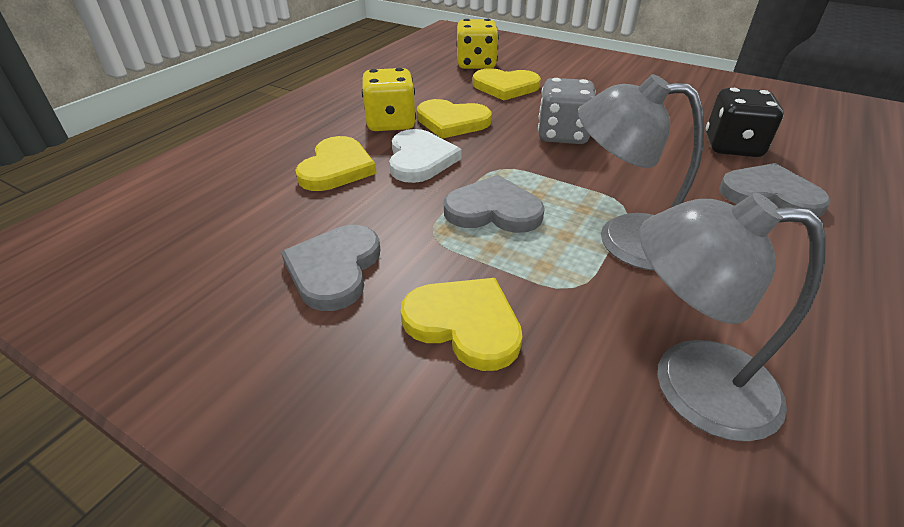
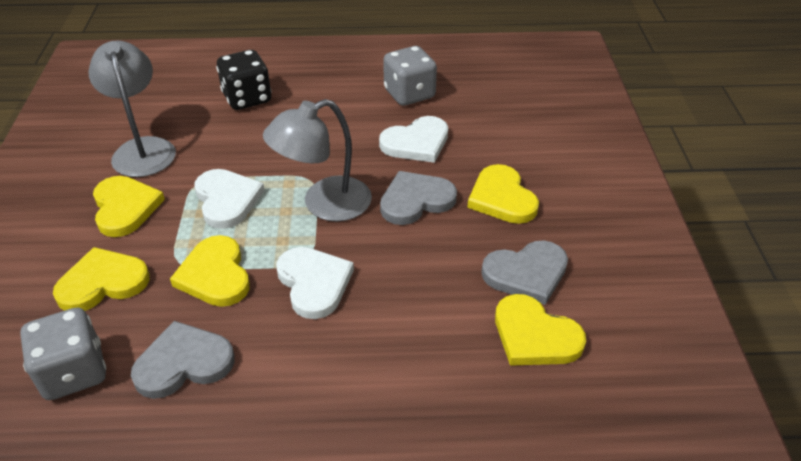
grey dice: [538,78,596,144] = 1 -> [20,308,106,400] [383,46,437,106] = 2
white heart: [389,129,461,183] = 1 -> [194,169,265,229] [276,247,354,319] [379,116,448,163] = 3
yellow dice: [362,68,416,131] [456,19,499,69] = 2 -> none = 0
yellow heart: [295,136,377,191] [401,278,523,371] [417,99,492,139] [473,68,541,100] = 4 -> [53,247,150,311] [93,176,165,237] [170,235,250,307] [467,164,539,224] [495,294,586,366] = 5

